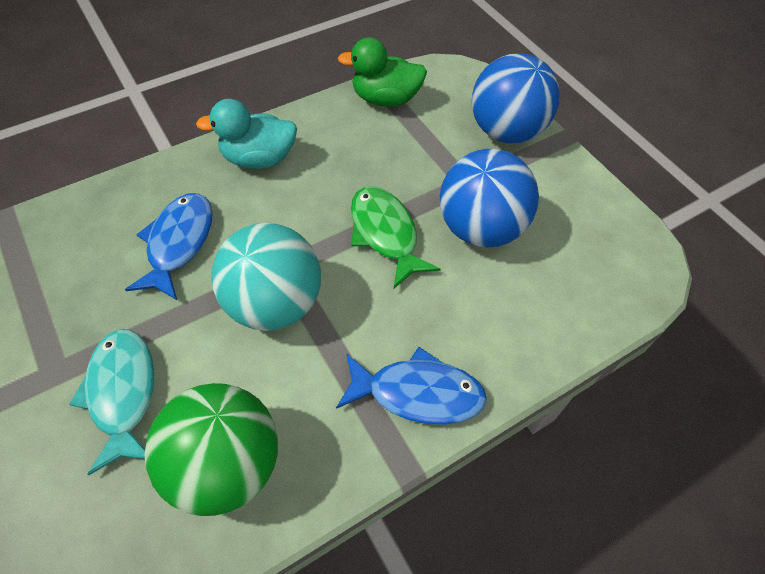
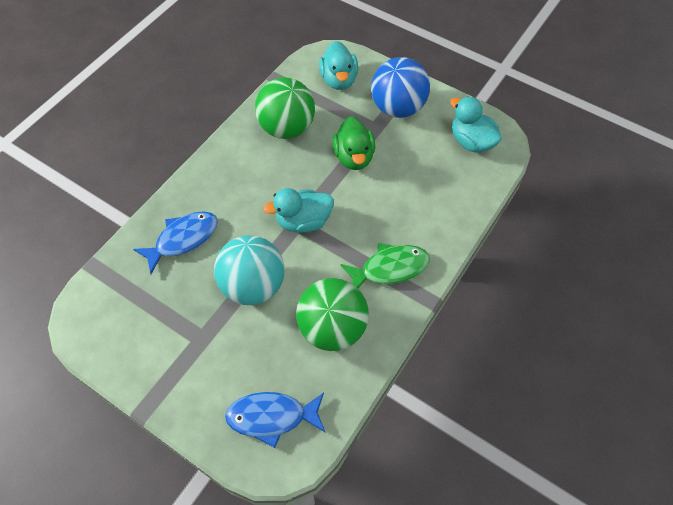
blue ball: [440,149,539,248] [472,53,560,143] = 2 -> [371,57,430,118] = 1
green ball: [144,383,278,516] = 1 -> [255,77,315,139] [296,278,369,351] = 2
turquoise duck: [196,99,297,169] = 1 -> [263,188,334,233] [319,41,358,90] [450,96,502,152] = 3
turquoise fish: [69,329,155,475] = 1 -> none = 0

